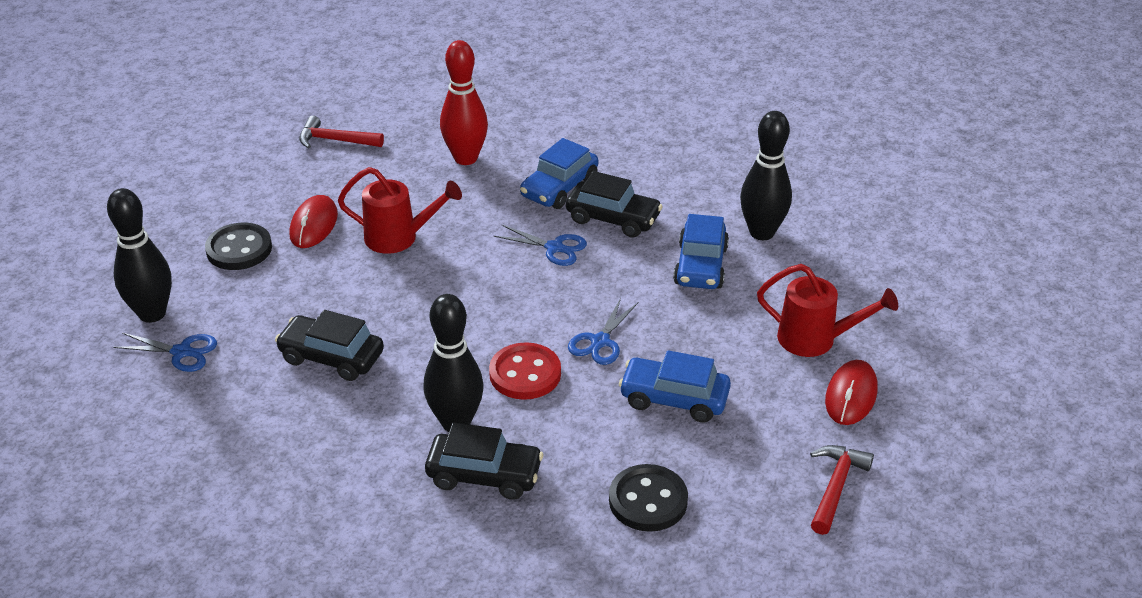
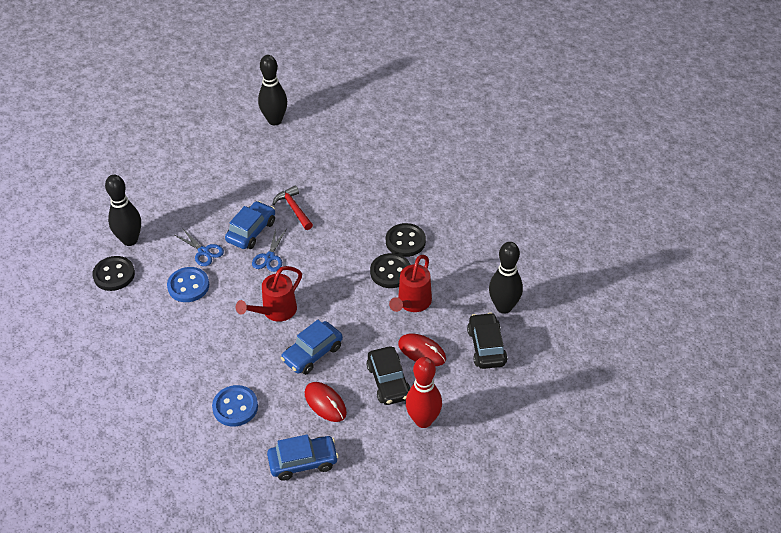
black button: [205,223,272,270] [609,464,688,532] = 2 -> [92,256,135,291] [370,253,411,288] [386,223,426,257] = 3
black car: [275,310,384,381] [425,422,543,500] [566,171,663,238] = 3 -> [367,346,411,405] [467,312,507,369] = 2
blue button: none = 0 -> [167,267,209,302] [212,385,258,426] = 2
blue scissors: [113,333,217,372] [494,225,587,266] [568,298,639,365] = 3 -> [175,229,224,266] [252,228,286,272] = 2
red button: [489,342,561,400] = 1 -> none = 0
red hammer: [299,116,384,149] [810,445,874,535] = 2 -> [273,185,313,230] = 1

